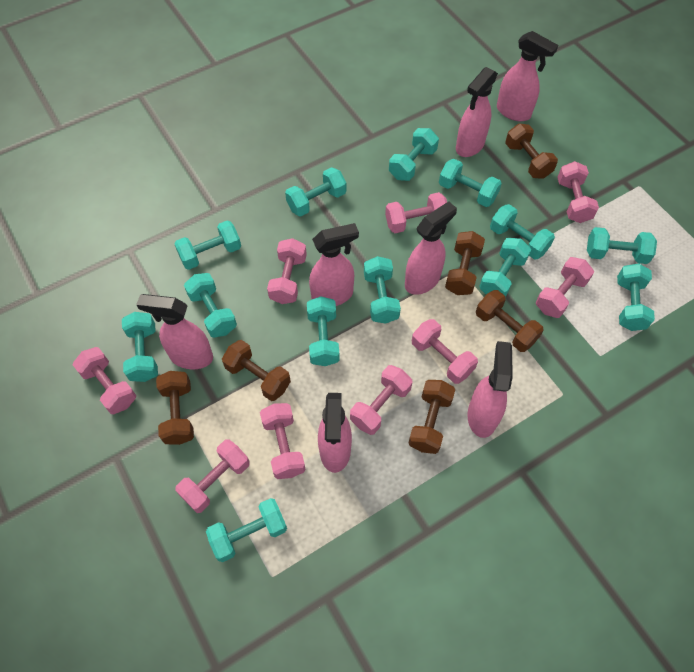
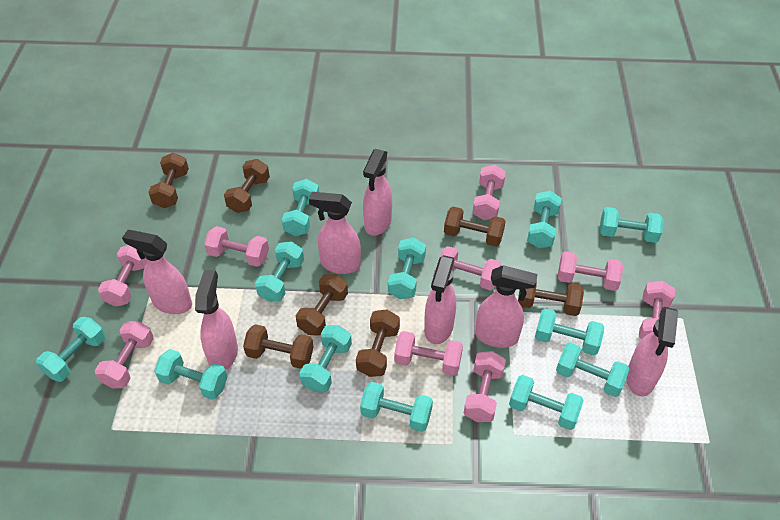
brown dumbbell: [156,371,194,445] [222,340,291,401] [409,380,455,454] [445,231,485,295] [476,290,544,352] [505,123,558,179] = 6 -> [148,153,189,208] [224,159,270,213] [243,324,314,369] [296,274,348,336] [356,309,400,377] [444,207,506,247] [518,281,584,316] = 7
turquoise dumbbell: [122,312,158,382] [174,220,241,270] [184,273,237,338] [206,498,287,562] [285,167,346,217] [307,296,340,366] [364,256,401,324] [389,128,439,181] [439,159,502,207] [479,238,531,297] [490,204,555,260] [587,227,657,264] [617,264,655,331] = 13 -> [36,317,106,382] [154,349,227,400] [255,241,304,302] [282,179,319,236] [299,325,352,392] [360,382,433,432] [388,238,426,299] [509,375,584,430] [527,191,562,248] [535,309,604,355] [556,342,630,397] [600,207,664,243] = 12

